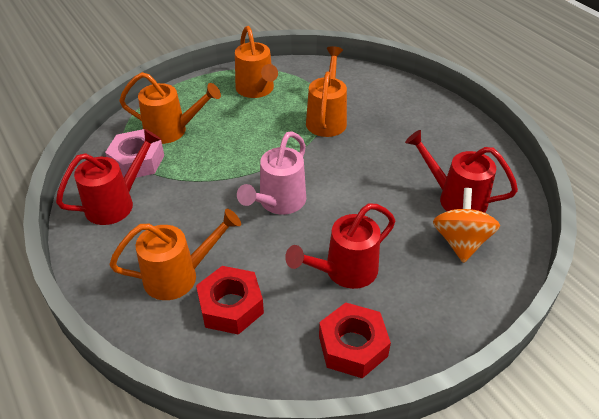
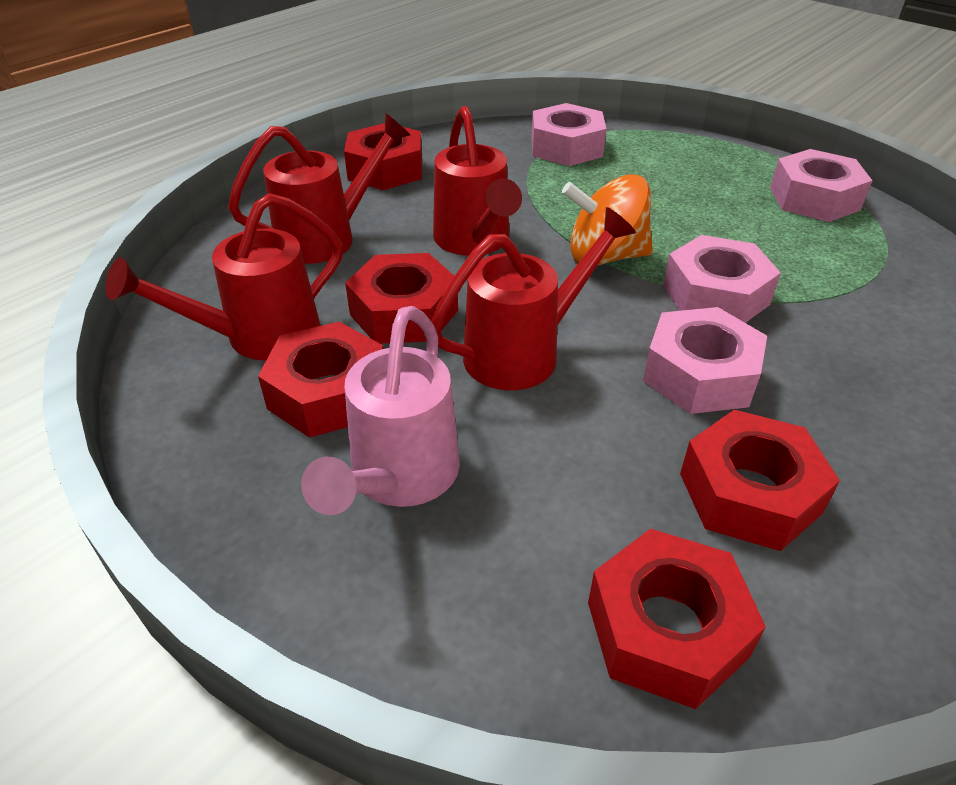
orange watering can: [109,209,241,300] [119,72,221,144] [235,26,278,98] [306,46,347,137] = 4 -> none = 0
pink nut: [105,129,164,178] = 1 -> [531,103,606,166] [643,307,767,414] [663,235,781,323] [770,149,873,222] = 4
red nut: [196,266,264,335] [319,302,391,378] = 2 -> [258,322,383,438] [344,123,422,190] [345,253,458,344] [588,529,766,709] [680,410,840,551] = 5
red watering can: [56,129,161,225] [285,203,395,289] [405,130,518,213] = 3 -> [105,193,343,360] [228,113,411,264] [431,207,636,390] [433,106,522,256] = 4

